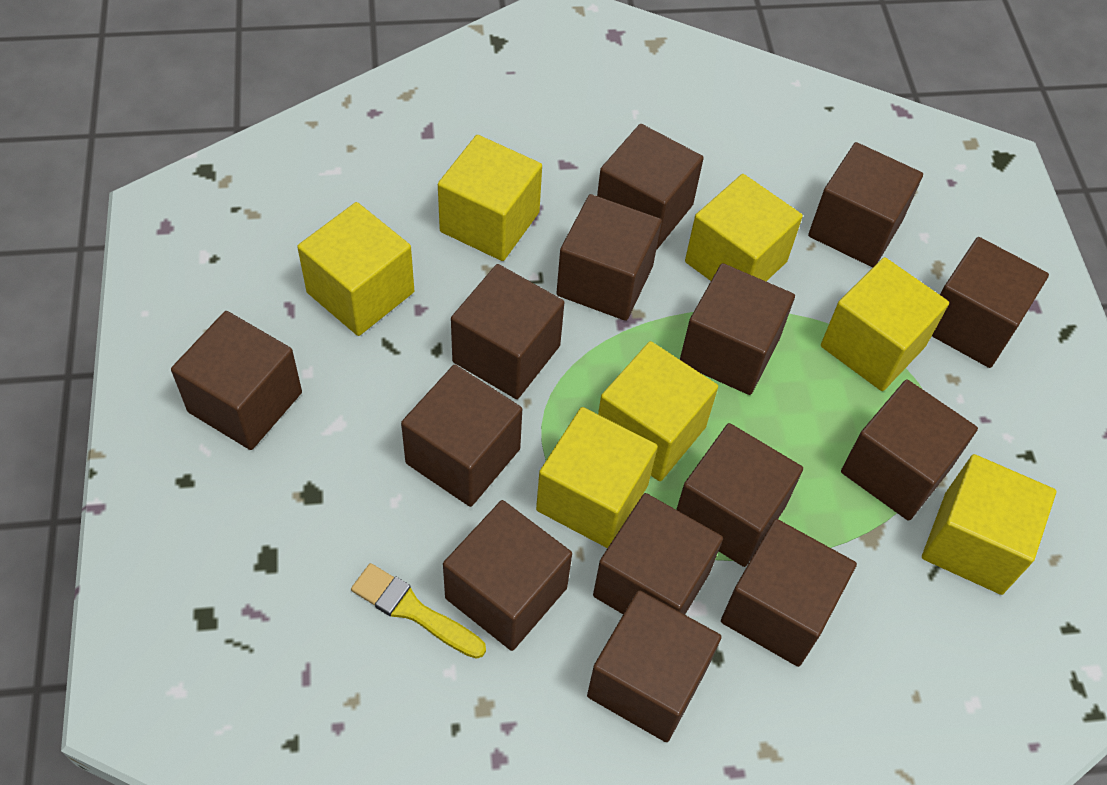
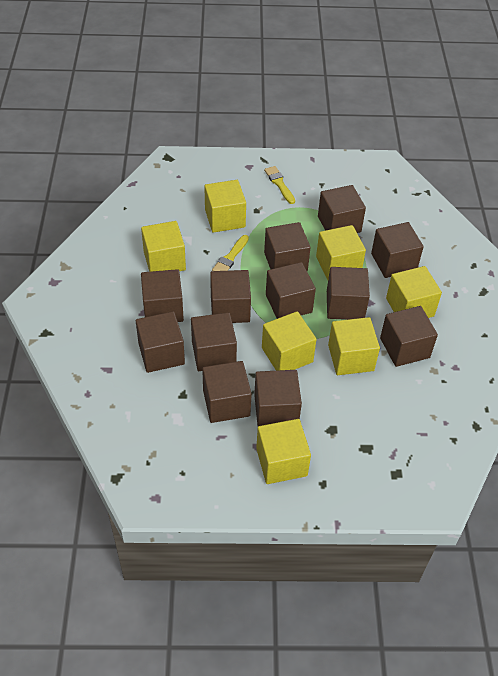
brown cube: [171,311,302,450] [401,365,522,507] [443,500,572,651] [451,264,564,399] [556,194,662,321] [587,590,722,742] [593,493,723,615] [597,124,704,250] [676,423,803,567] [680,263,795,395] [721,519,857,667] [808,142,923,267] [841,380,978,521] [932,237,1049,368] = 14 -> [136,311,185,373] [141,269,184,322] [191,313,237,371] [202,361,252,423] [210,270,251,323] [254,370,302,426] [264,222,311,271] [266,262,316,319] [318,185,366,233] [327,267,370,320] [371,222,424,278] [380,306,438,367] = 12
yellow brush: [351,563,486,659] = 1 -> [212,235,249,271] [264,166,295,204] = 2

